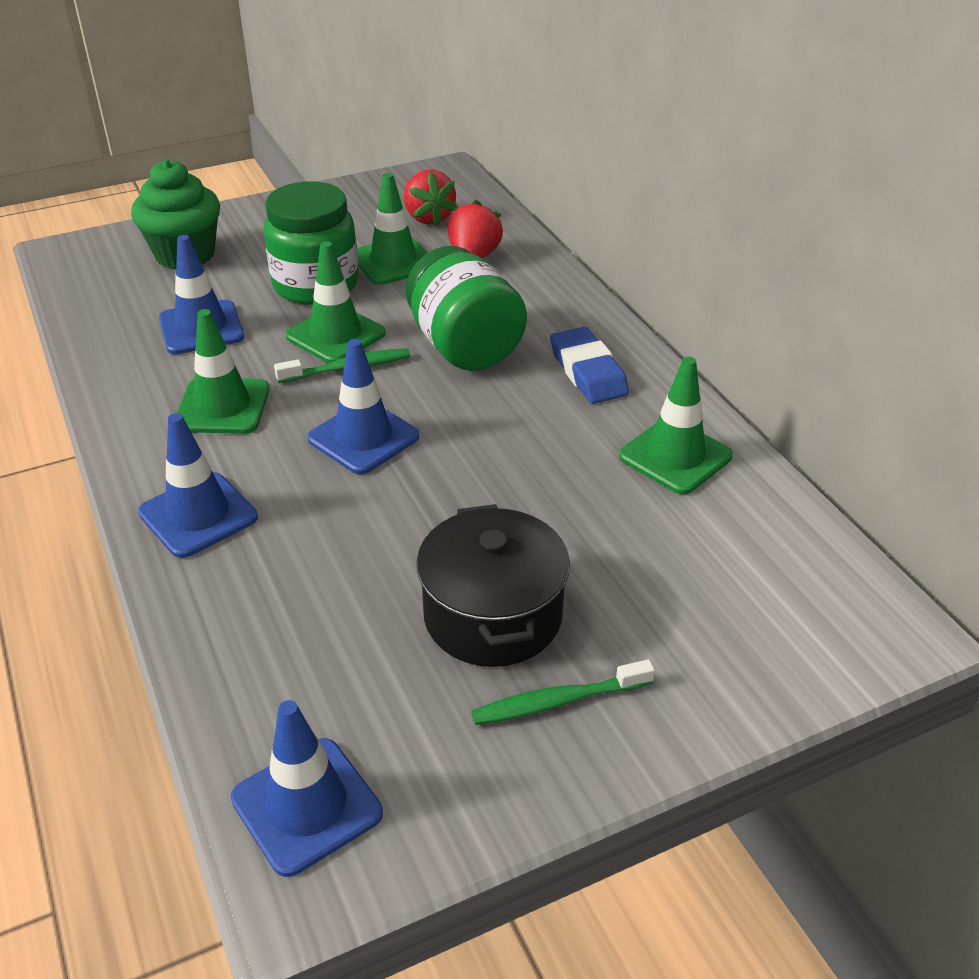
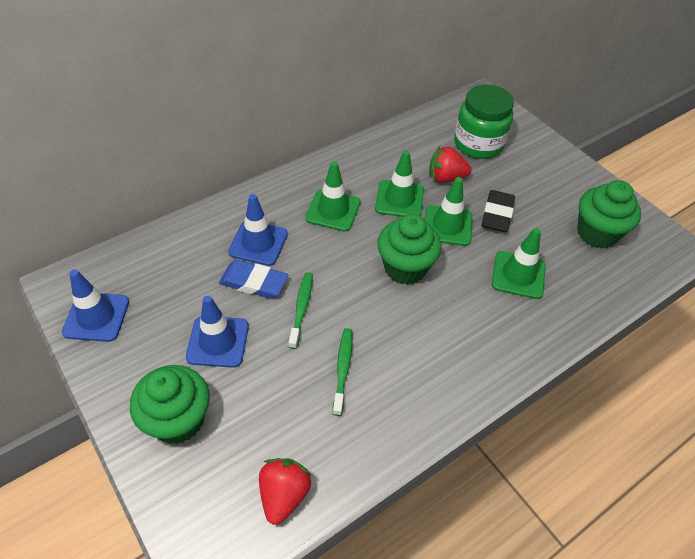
black eraser: none = 0 -> [481,190,515,232] = 1
black pot: [416,504,570,667] = 1 -> none = 0
blue traffic cone: [138,413,258,558] [159,235,244,354] [231,700,383,877] [307,339,419,474] = 4 -> [62,269,129,342] [186,296,249,368] [228,194,288,266] = 3
green cupcake: [131,159,220,269] = 1 -> [130,365,210,444] [377,214,441,285] [577,180,641,248] = 3
green jar: [264,181,359,305] [406,246,527,371] = 2 -> [454,84,514,159] = 1

